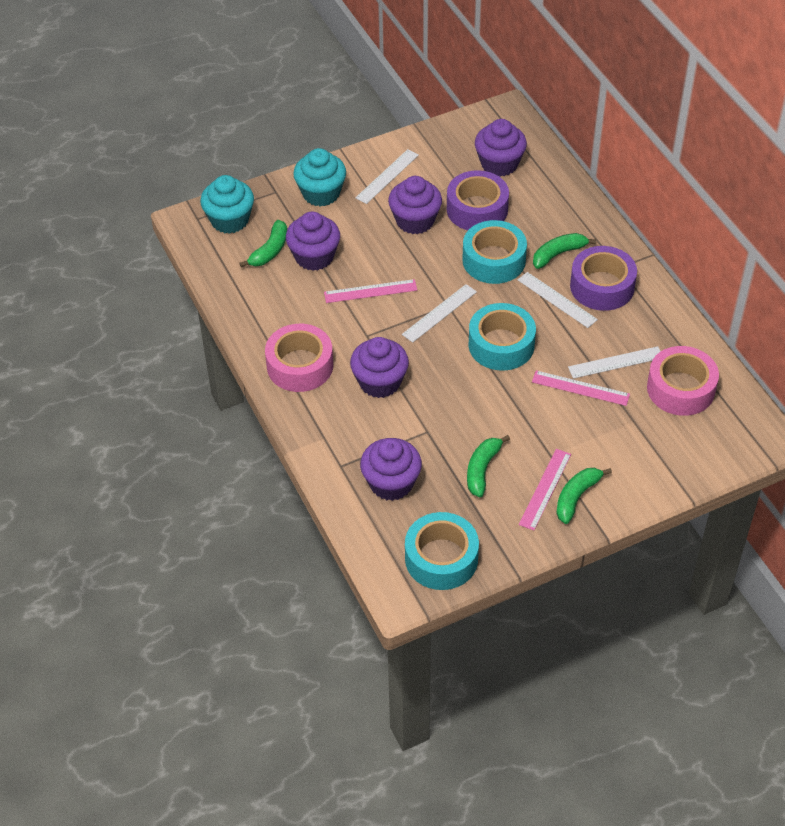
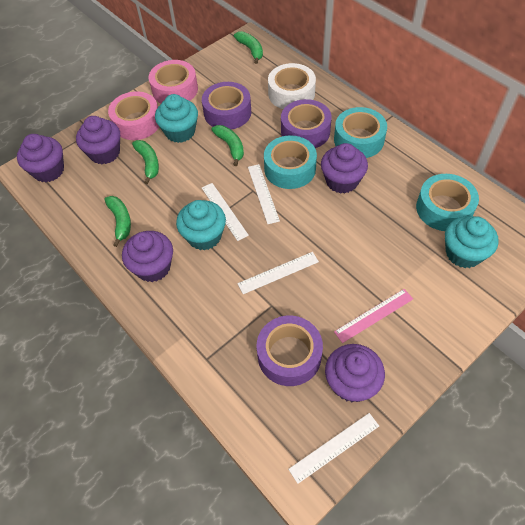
pink ruler: [324,279,417,303] [519,449,571,530] [532,370,630,406] = 3 -> [334,289,413,343] = 1
purple tape: [447,170,509,230] [570,246,637,311] = 2 -> [202,82,251,129] [257,316,323,386] [281,99,332,148] = 3
turquoise cupcake: [200,175,254,234] [293,148,346,207] = 2 -> [155,94,198,143] [176,200,226,250] [445,216,499,268] = 3
white tape: none = 0 -> [268,63,316,109] = 1

